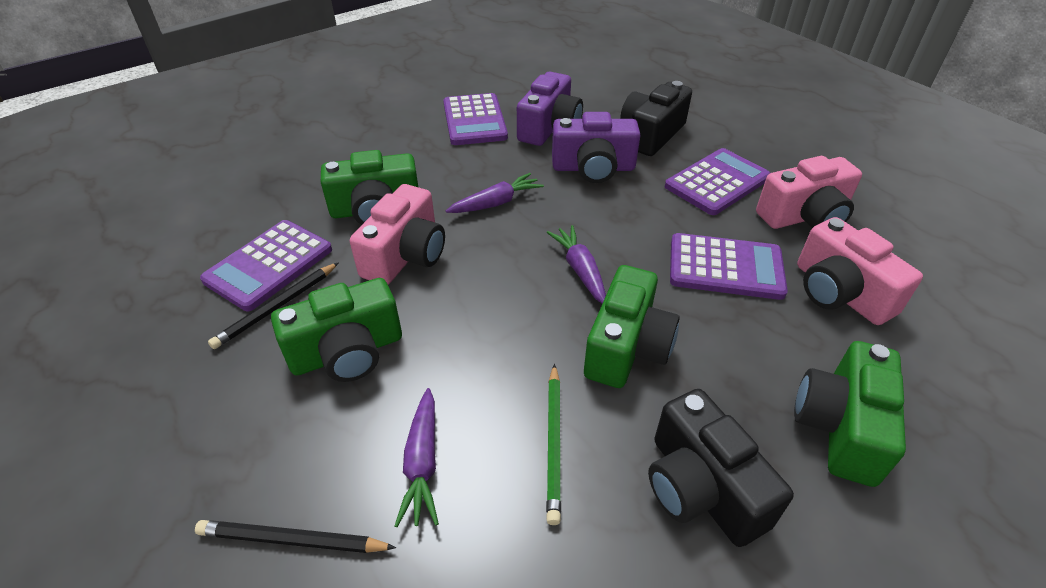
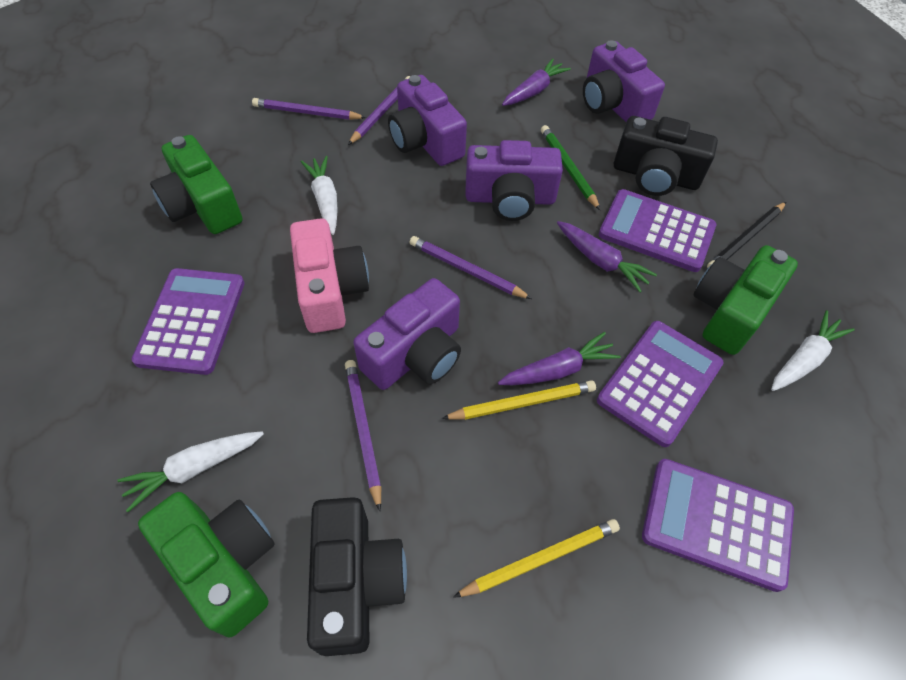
black pencil: [195,520,396,553] [208,262,339,349] = 2 -> [707,202,786,268] = 1
green camera: [271,278,402,382] [321,150,418,225] [584,265,680,388] [794,341,906,487] = 4 -> [138,492,275,637] [150,135,242,234] [694,245,798,355] = 3
pink camera: [350,184,445,284] [756,156,862,229] [797,217,923,325] = 3 -> [290,218,369,333] = 1
purple camera: [517,72,583,146] [552,112,641,183] = 2 -> [353,278,461,390] [388,75,467,166] [465,140,563,221] [583,40,665,122] = 4
purple pencil: none = 0 -> [252,98,367,120] [345,360,381,511] [348,76,410,145] [409,236,532,299] = 4
white carrot: none = 0 -> [117,431,264,512] [301,156,338,235] [771,310,855,391] = 3
yellow pencil: none = 0 -> [442,380,596,420] [453,519,620,598] = 2

